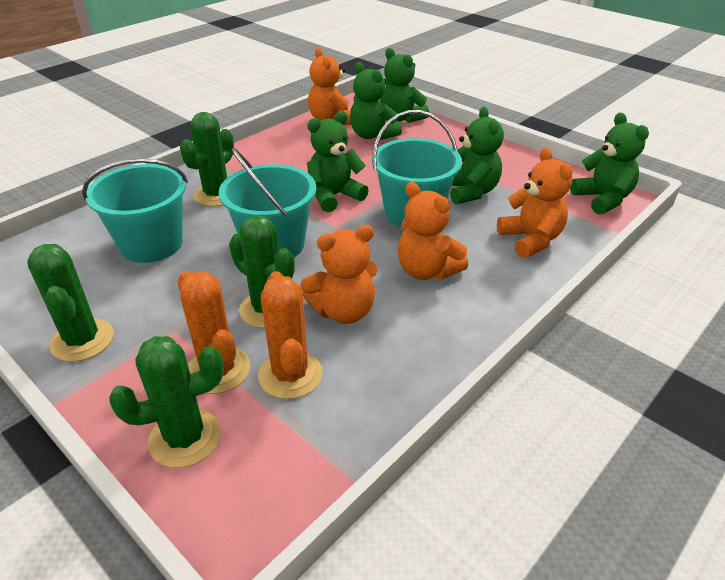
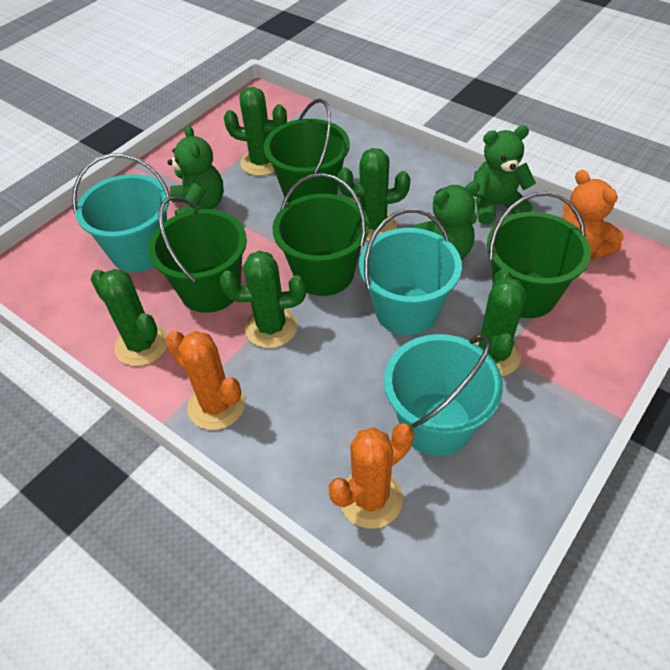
green bucket: none = 0 -> [148,196,247,313] [264,98,350,203] [272,173,369,296] [487,192,591,318] = 4
green cactus: [27,244,114,362] [109,336,224,468] [180,112,234,207] [229,215,295,328] = 4 -> [90,269,168,366] [220,251,306,348] [224,87,287,176] [337,148,410,241] [469,269,526,376] = 5
green teddy bear: [307,111,369,212] [350,62,402,140] [380,48,429,123] [450,107,504,205] [570,113,649,214] = 5 -> [168,125,224,216] [412,181,480,260] [474,125,536,225] = 3
orange teddy bear: [300,225,377,324] [308,48,351,125] [397,182,468,280] [497,147,573,258] = 4 -> [561,170,624,260] = 1

